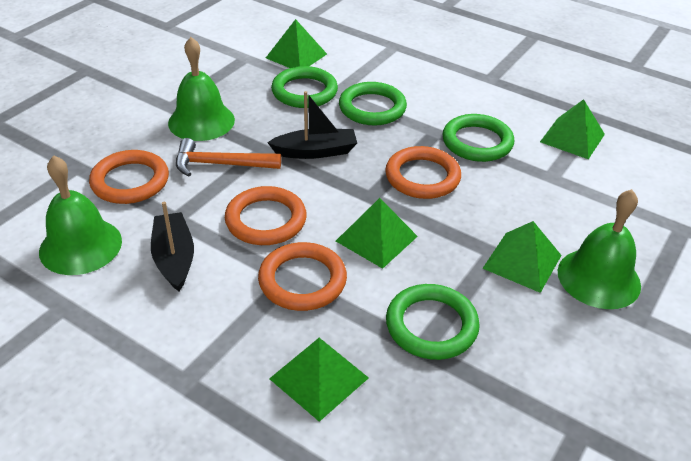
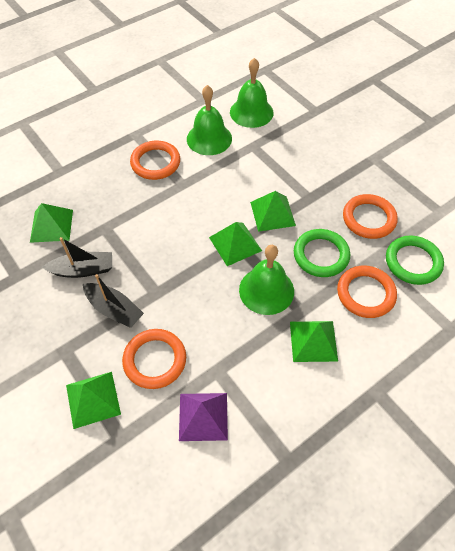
green ring: [271,66,338,108] [339,82,407,125] [386,284,480,360] [442,114,514,162] = 4 -> [294,229,350,277] [386,235,444,285] = 2
orange hammer: [176,138,281,177] = 1 -> none = 0
purple pyramid: none = 0 -> [179,393,228,441] = 1

